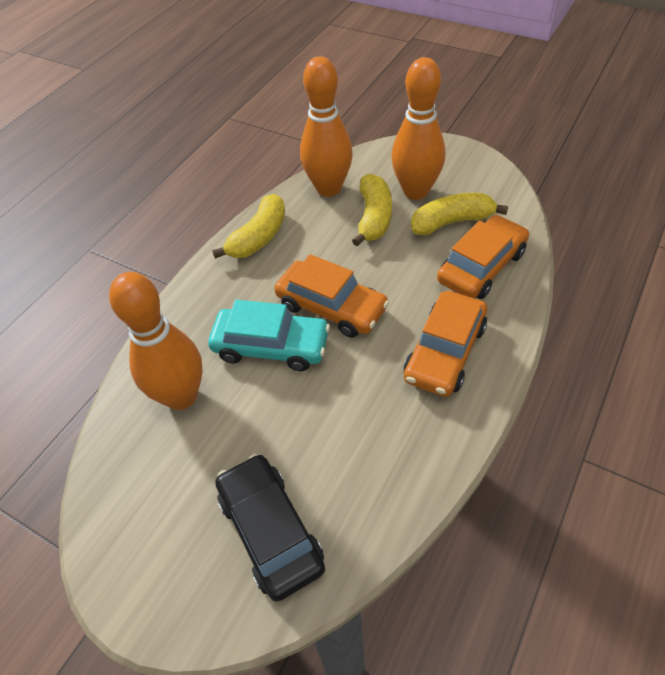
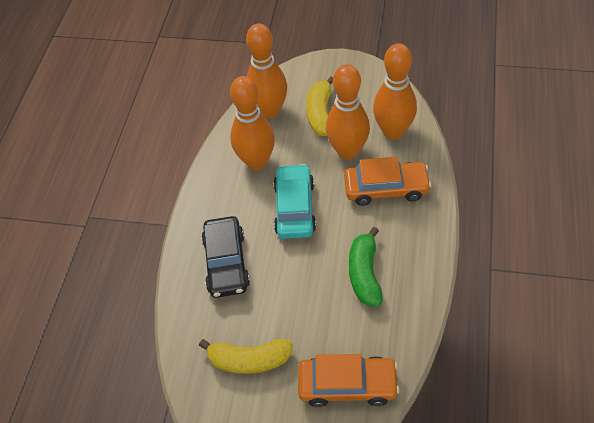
green banana: none = 0 -> [349,227,382,306] = 1
orange bowling pin: [109,272,203,410] [300,56,353,197] [391,57,445,200] = 3 -> [230,76,275,170] [246,24,287,119] [326,64,370,160] [373,43,417,140] = 4
orange car: [274,254,389,338] [404,291,487,397] [437,215,529,299] = 3 -> [298,354,400,407] [344,157,431,206] = 2
yellow banana: [212,194,285,259] [352,174,392,246] [411,193,508,236] = 3 -> [199,339,293,374] [306,76,333,136] = 2

